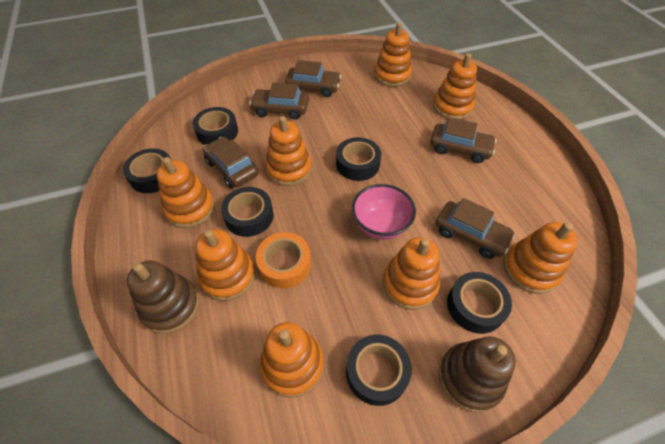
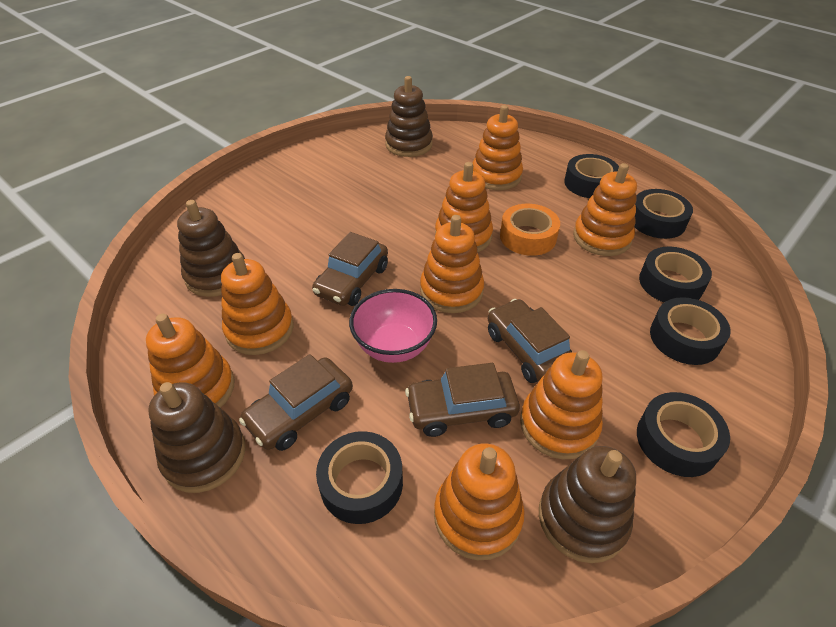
brown car: [203,137,258,188] [249,82,309,120] [285,60,341,97] [430,117,497,163] [436,198,515,259] = 5 -> [239,354,353,451] [312,232,388,306] [405,363,520,437] [488,299,572,383] = 4
brown stacking toy: [127,261,199,334] [438,336,516,412] = 2 -> [148,382,245,493] [177,200,245,297] [385,76,433,157] [539,446,636,563] = 4

